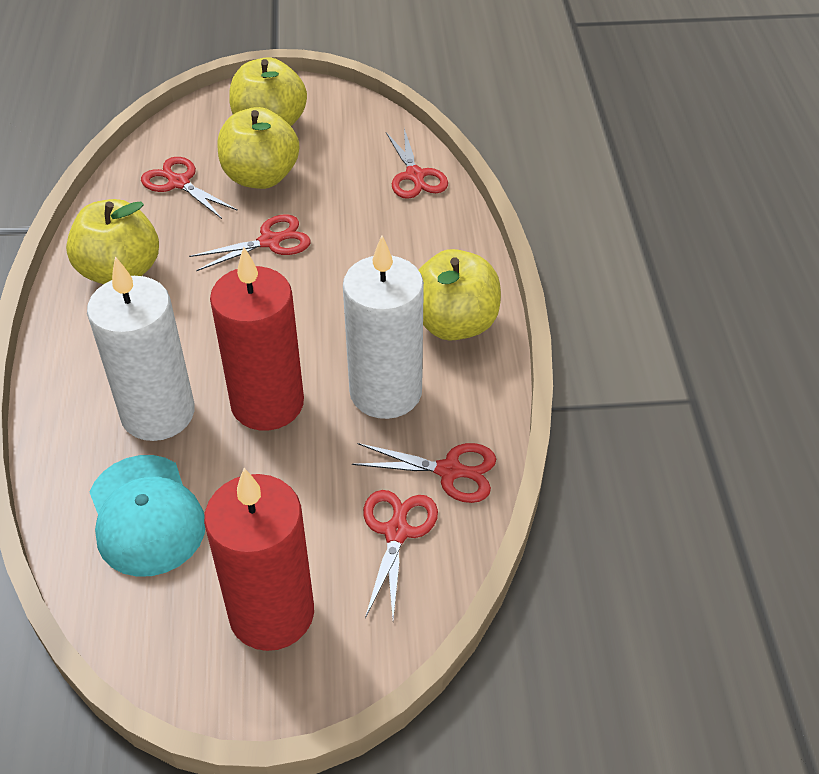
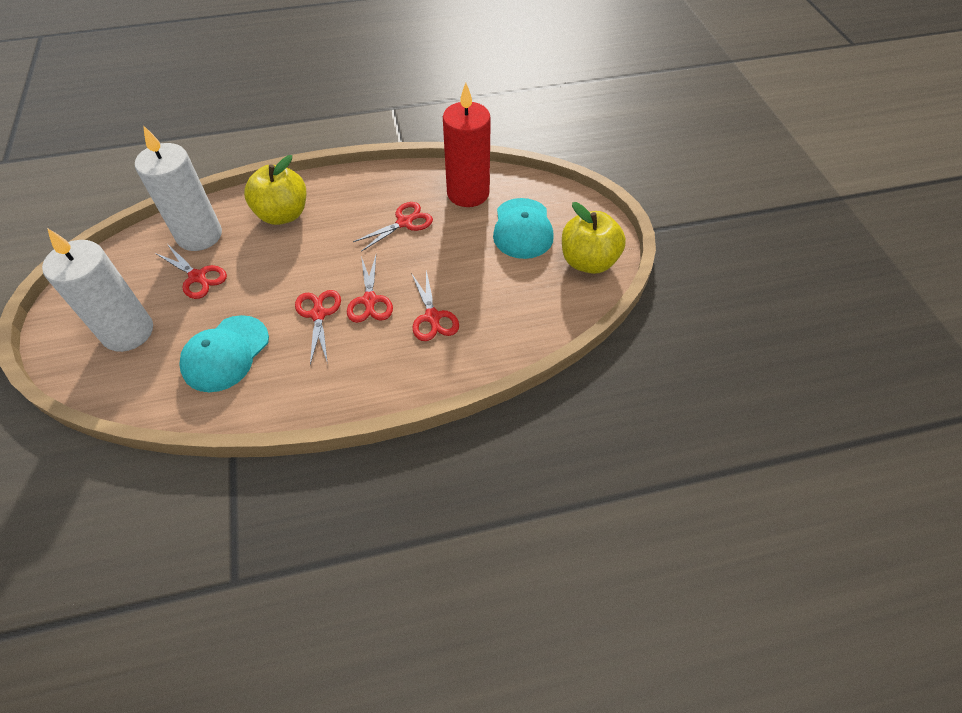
red candle: [204,468,314,651] [210,246,304,431] = 2 -> [443,83,491,207] = 1
turquoise cap: [89,455,205,577] = 1 -> [179,315,269,392] [493,198,554,259] = 2
yellow apple: [66,199,159,284] [217,107,299,189] [229,58,307,126] [419,249,501,341] = 4 -> [244,155,306,225] [562,202,626,274] = 2

